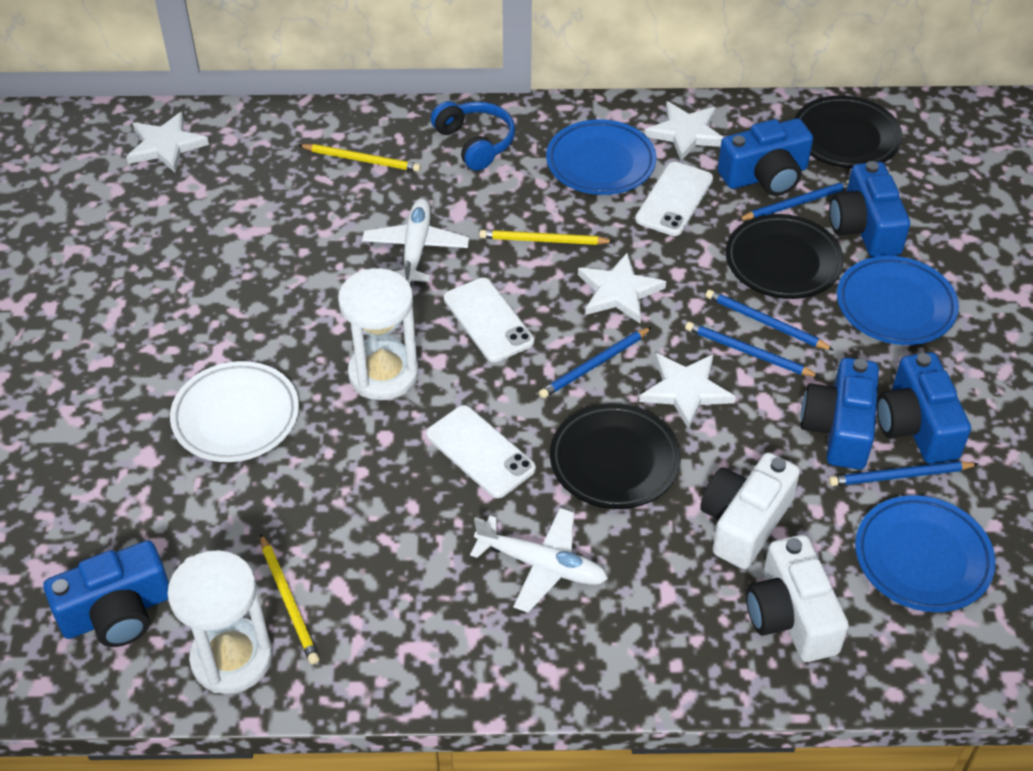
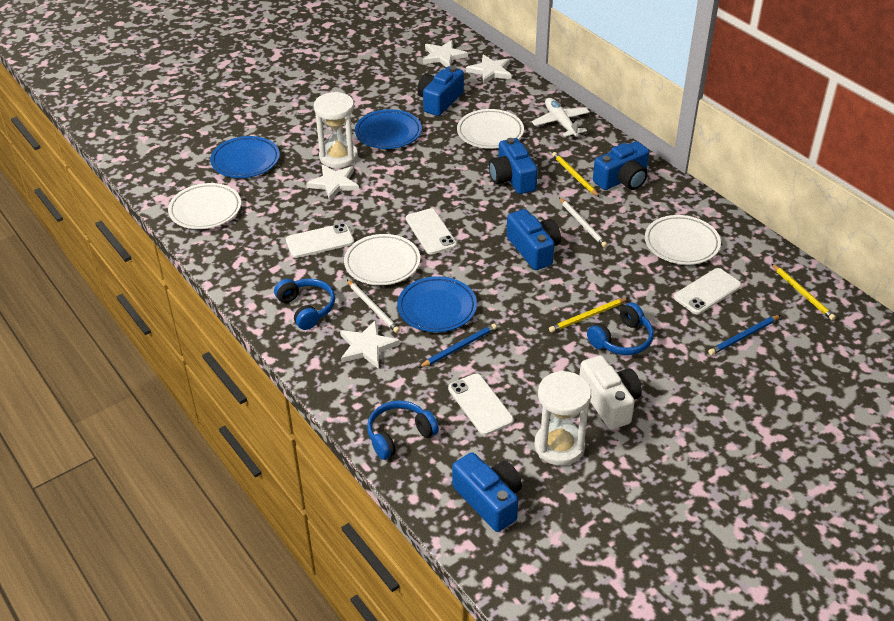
black plate: [550,403,681,509] [726,214,844,299] [794,95,903,168] = 3 -> none = 0
blue headphones: [431,101,515,171] = 1 -> [274,278,335,330] [367,400,439,460] [587,303,654,355] = 3
blue pencil: [538,327,652,399] [685,322,820,377] [705,290,834,351] [738,180,849,220] [829,461,978,486] = 5 -> [419,324,497,368] [708,315,780,355] = 2
white camera: [700,452,800,569] [746,535,849,662] = 2 -> [580,355,642,430] = 1
white pencil: none = 0 -> [347,280,400,333] [559,197,607,248] = 2
white phone: [426,405,536,498] [444,278,534,362] [635,162,713,236] = 3 -> [286,223,354,258] [406,208,457,255] [448,374,514,435] [674,268,741,314] = 4
white plane: [362,199,469,284] [470,508,608,613] = 2 -> [532,98,590,137] = 1
white plate: [170,361,299,462] = 1 -> [168,183,241,229] [344,234,420,285] [457,109,524,149] [645,215,721,265] = 4

